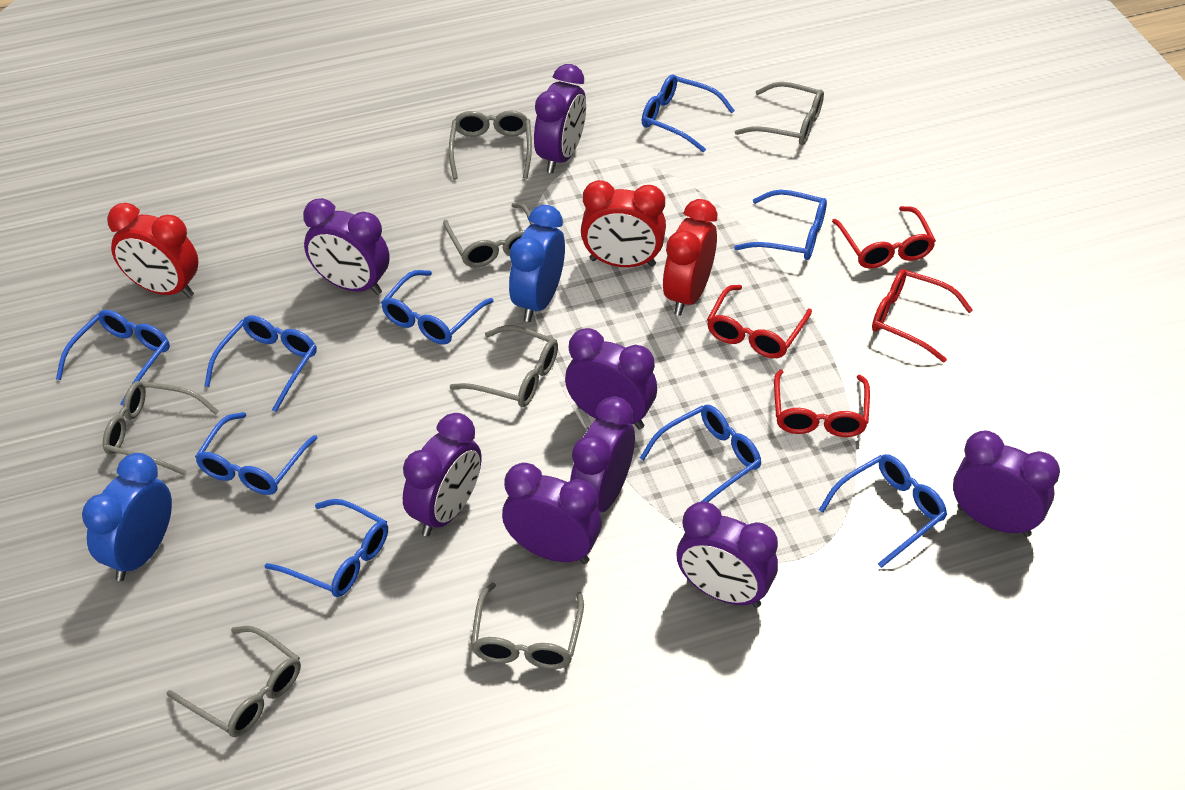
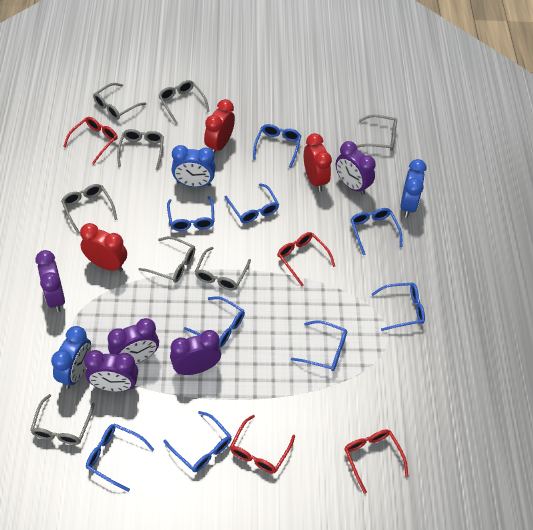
blue clock: [82,453,172,581] [509,205,565,322] = 2 -> [51,326,91,389] [172,145,216,187] [400,159,427,218] = 3
grey glasses: [103,381,219,476] [167,626,301,737] [443,203,535,267] [449,111,532,179] [450,325,558,407] [471,583,584,669] [735,82,824,145] = 7 -> [30,394,95,445] [61,184,117,234] [93,83,147,120] [117,129,164,170] [139,236,195,283] [158,80,209,124] [195,247,251,290] [356,115,397,151] = 8
purple clock: [303,198,389,295] [403,413,481,537] [502,463,602,564] [534,64,586,173] [565,328,657,430] [570,396,635,512] [677,501,778,608] [953,430,1060,537] = 8 -> [35,250,65,312] [84,350,138,392] [108,318,159,364] [170,330,221,375] [336,141,376,195] = 5

